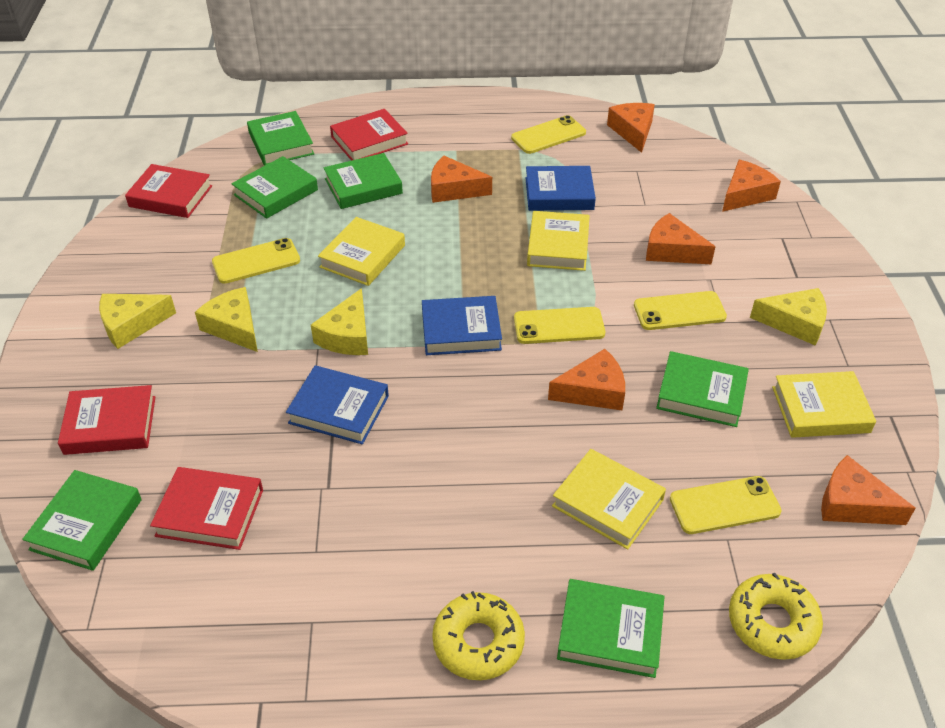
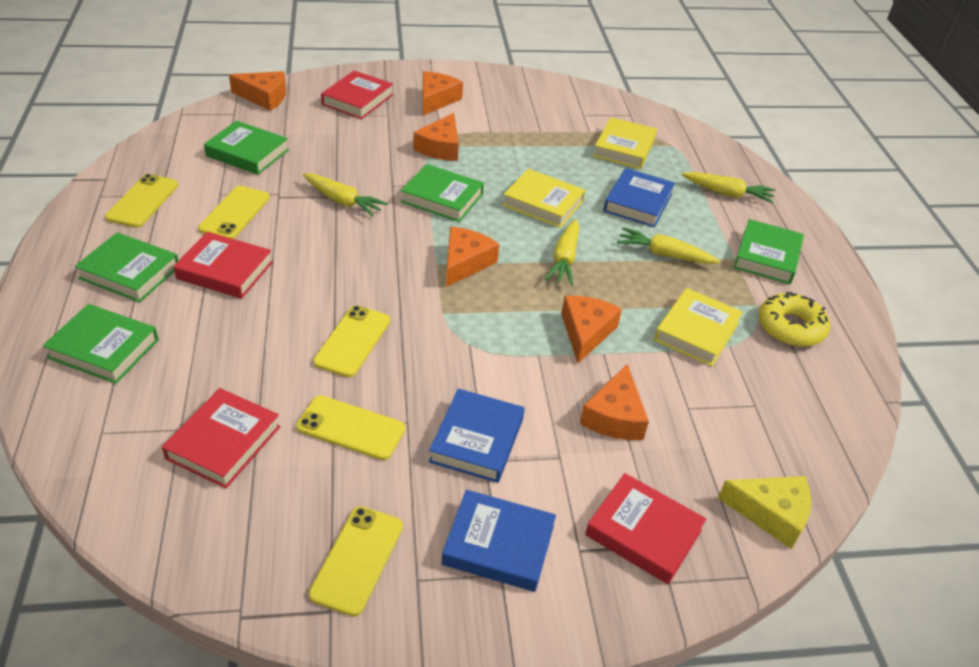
green book: [22,470,142,571] [231,156,318,219] [247,111,314,166] [323,153,403,209] [557,579,665,678] [656,351,749,427] = 6 -> [42,304,159,384] [74,232,179,302] [204,121,289,175] [401,164,484,222] [734,219,804,284] = 5
yellow book: [318,217,405,286] [527,211,590,271] [552,449,666,549] [772,371,876,438] = 4 -> [503,169,585,228] [593,117,657,169] [654,288,743,366] = 3
yellow carrot: none = 0 -> [303,173,388,217] [545,219,579,285] [617,227,720,264] [682,172,775,203] = 4
yellow cheese: [99,294,176,349] [195,287,258,352] [311,288,368,355] [750,288,827,346] = 4 -> [718,476,811,549] = 1
yellow donut: [432,591,525,680] [729,573,823,660] = 2 -> [759,292,830,347] = 1

